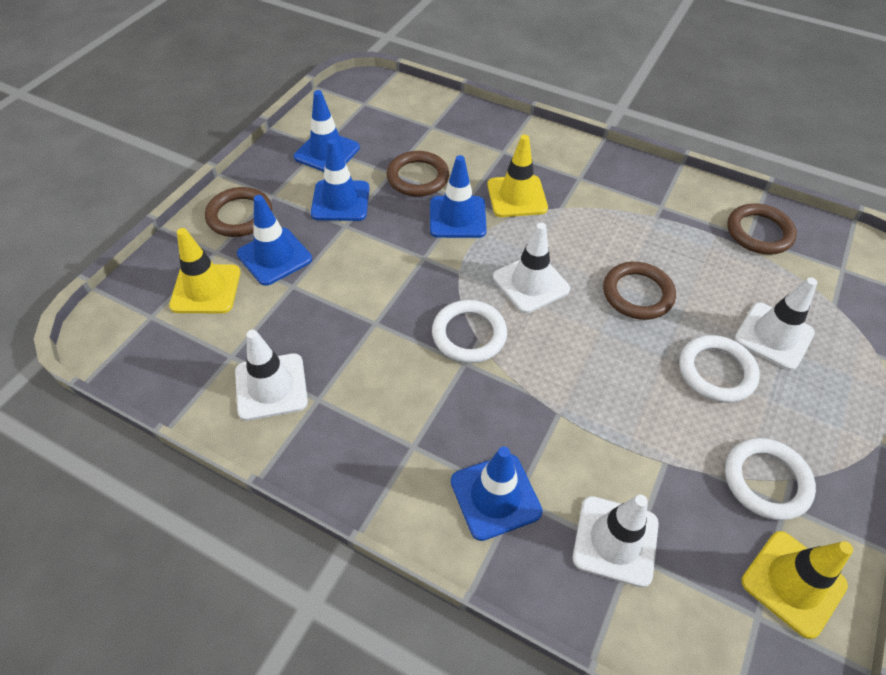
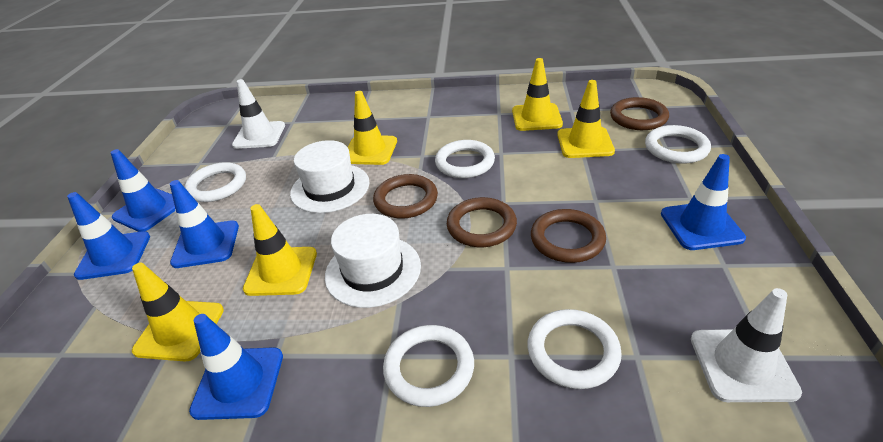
white hat: none = 0 -> [290,140,370,213] [325,214,421,308] = 2
white ring: [432,300,507,363] [679,335,760,403] [725,438,816,520] = 3 -> [184,162,246,202] [383,325,474,407] [435,140,495,178] [527,309,622,389] [645,125,711,164] = 5
white traffic cone: [235,330,308,421] [493,223,570,313] [573,495,659,588] [734,277,817,370] = 4 -> [232,79,285,149] [691,288,802,402] = 2
yellow traffic cone: [169,228,240,314] [487,135,548,217] [742,531,853,639] = 3 -> [132,263,224,361] [243,204,317,296] [348,91,397,165] [512,58,563,131] [557,80,615,158] = 5

